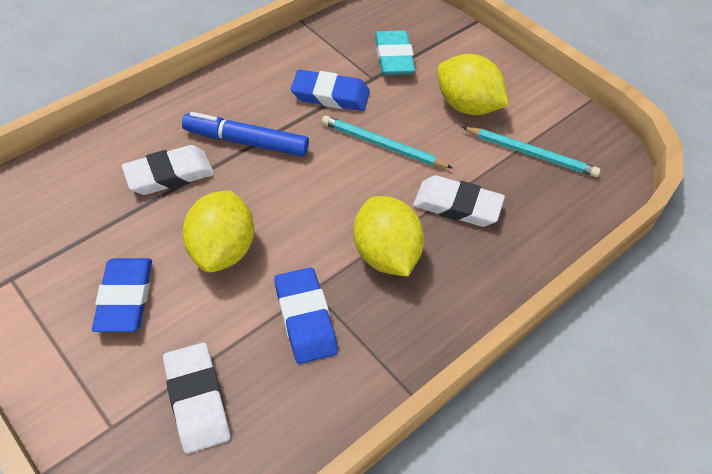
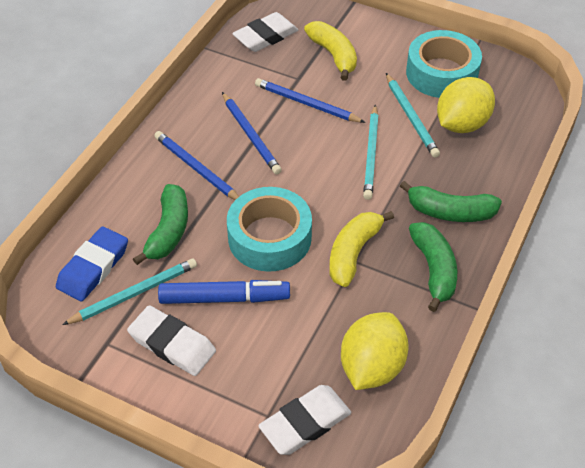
blue eraser: [92,258,152,332] [274,267,338,364] [291,69,370,111] = 3 -> [56,226,128,302] = 1
blue pencil: none = 0 -> [154,131,239,200] [222,92,282,175] [255,78,365,123] = 3
green banana: none = 0 -> [133,184,188,265] [400,181,502,222] [409,222,457,312] = 3
turquoise eraser: [375,30,415,75] = 1 -> none = 0
turquoise pencil: [322,115,453,168] [462,127,601,177] = 2 -> [62,258,197,325] [363,105,379,200] [386,73,440,158] = 3
turquoise tape: none = 0 -> [227,187,312,272] [406,30,482,98] = 2
yellow banana: none = 0 -> [304,21,357,81] [329,211,394,287] = 2
yellow lemon: [182,191,254,272] [353,196,424,277] [437,54,509,115] = 3 -> [341,312,408,390] [437,77,495,133] = 2

